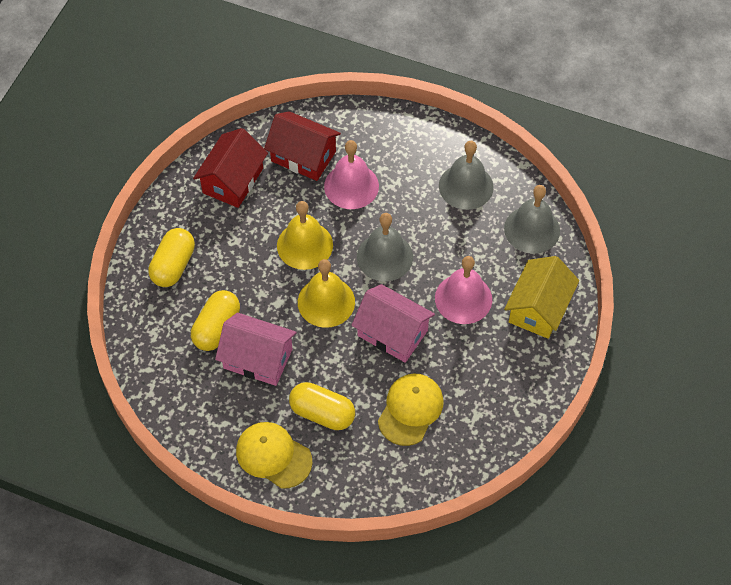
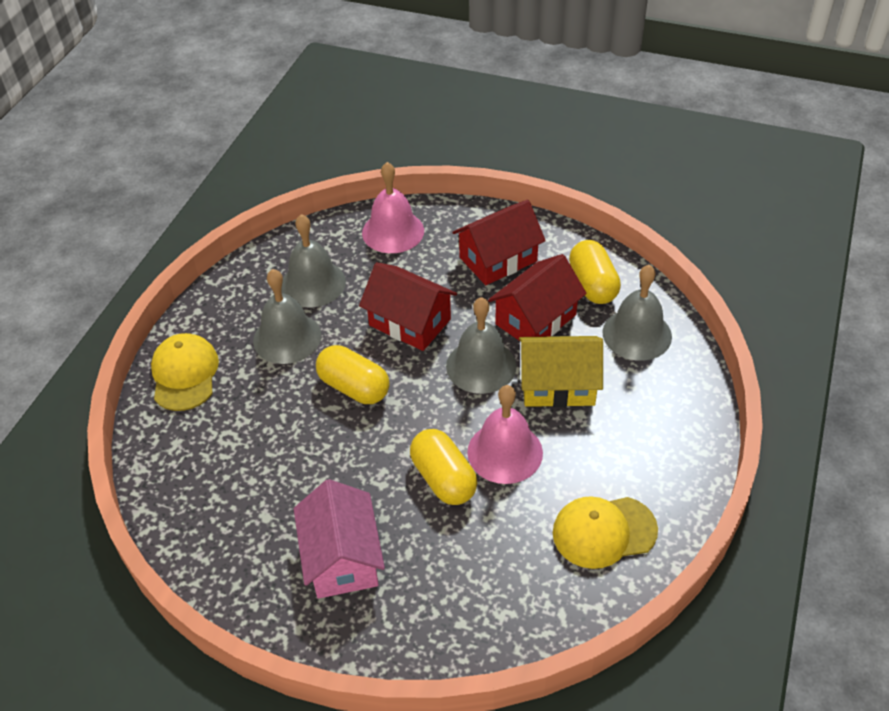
grey bell: [357,213,413,281] [439,141,494,210] [504,185,560,254] = 3 -> [253,269,321,364] [281,214,346,307] [446,297,516,394] [603,265,672,361] = 4
pink house: [215,313,297,386] [351,284,435,363] = 2 -> [294,479,385,599] = 1
red house: [193,128,268,208] [264,111,341,181] = 2 -> [359,262,457,351] [452,200,546,285] [488,254,587,342] = 3
yellow bell: [277,201,333,270] [298,259,355,328] = 2 -> none = 0

